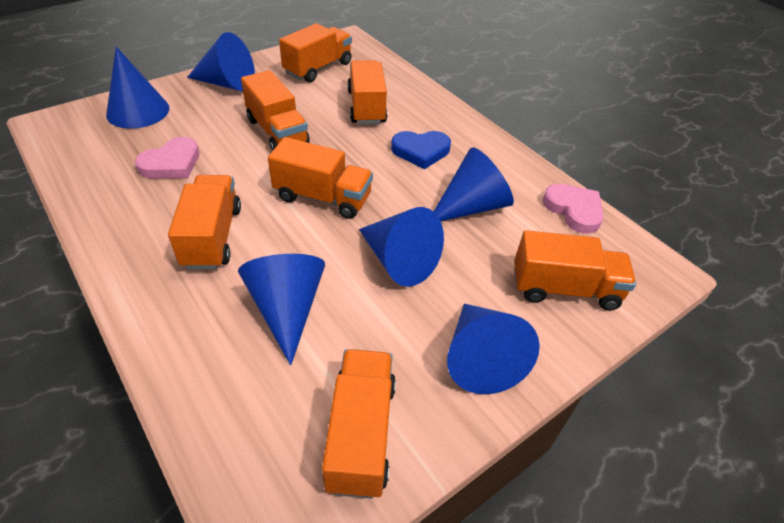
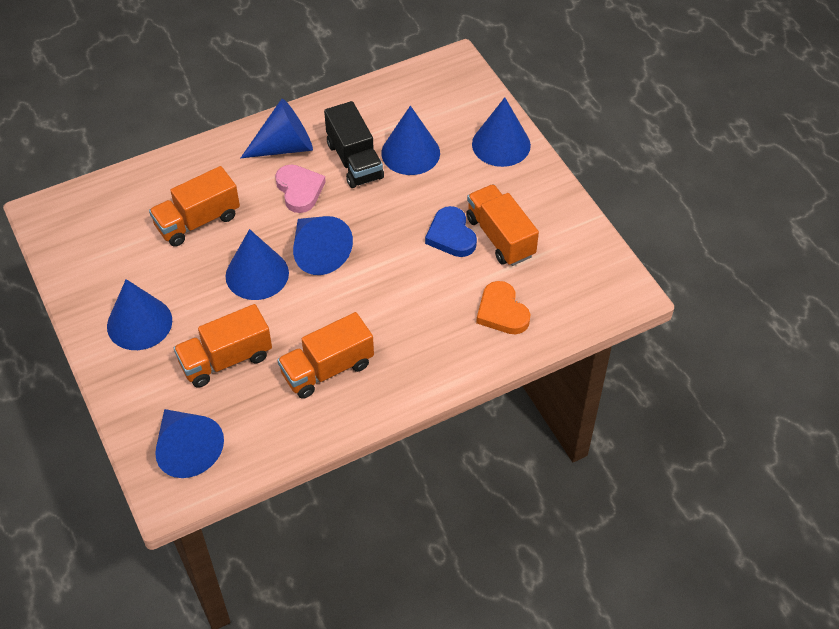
black truck: none = 0 -> [324,101,384,188] = 1
blue cone: [106,47,169,129] [187,32,255,92] [238,254,325,365] [359,207,444,287] [434,147,514,221] [447,304,540,394] = 6 -> [107,279,172,350] [155,409,224,478] [226,229,289,300] [241,99,313,158] [293,216,353,275] [381,106,440,175] [472,97,531,167] = 7
orange heart: none = 0 -> [476,281,530,334] = 1
orange truck: [168,175,241,269] [241,70,310,151] [268,137,373,219] [279,23,352,82] [322,349,396,499] [347,60,387,124] [514,230,636,310] = 7 -> [149,166,240,247] [174,304,272,388] [277,312,374,399] [466,184,539,266] = 4
pink heart: [135,137,199,178] [543,184,604,234] = 2 -> [275,165,326,213] = 1

